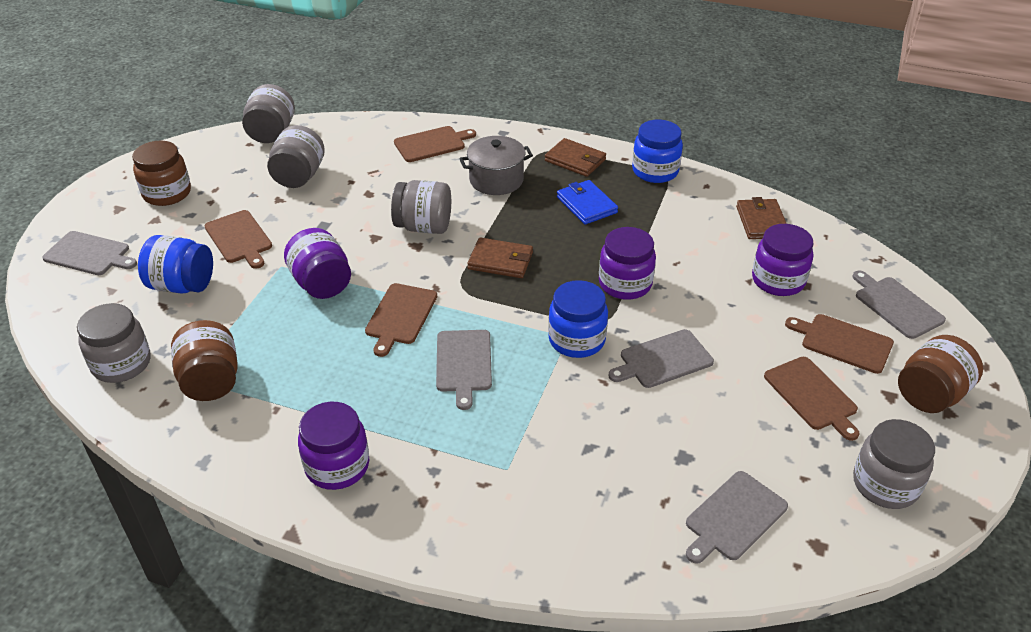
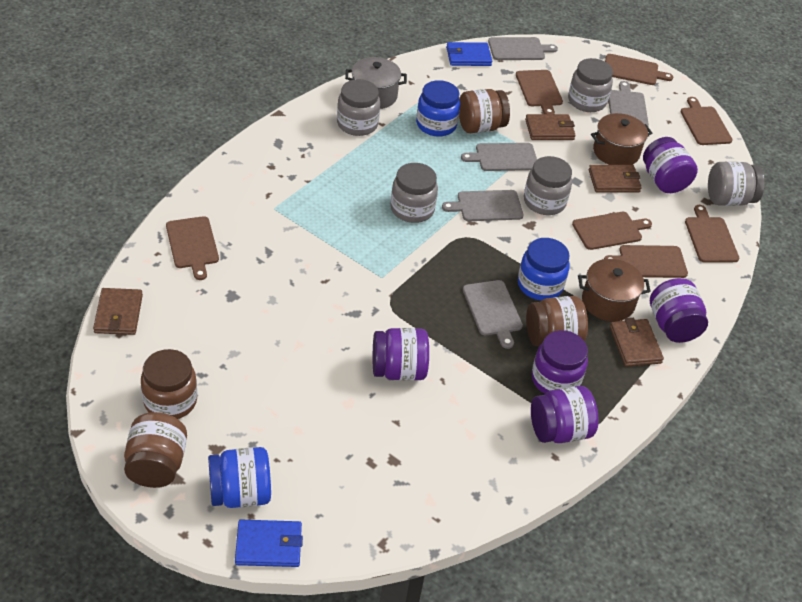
blue wallet: [557,180,618,224] = 1 -> [235,520,303,567] [446,42,492,66] = 2
brown cutting board: [205,210,272,269] [365,283,437,357] [394,126,476,162] [764,357,860,441] [785,314,894,374] = 5 -> [166,216,219,280] [516,70,563,114] [572,212,652,250] [604,245,688,278] [605,54,673,85] [680,97,732,145] [685,205,739,263] = 7
brown jar: [132,141,191,206] [171,320,238,401] [898,335,983,413] = 3 -> [124,412,187,488] [141,349,197,419] [459,89,510,133] [526,296,588,346] = 4
brown pot: none = 0 -> [578,259,651,322] [591,113,652,165] = 2
brown wallet: [467,237,533,278] [545,138,606,177] [736,197,787,239] = 3 -> [93,288,143,335] [525,114,576,140] [589,165,642,193] [610,318,664,367] = 4
purple jar: [284,228,351,299] [298,402,369,490] [599,227,656,300] [752,224,813,296] = 4 -> [373,328,429,380] [531,386,599,443] [532,330,588,394] [643,137,698,193] [650,278,708,343] = 5

